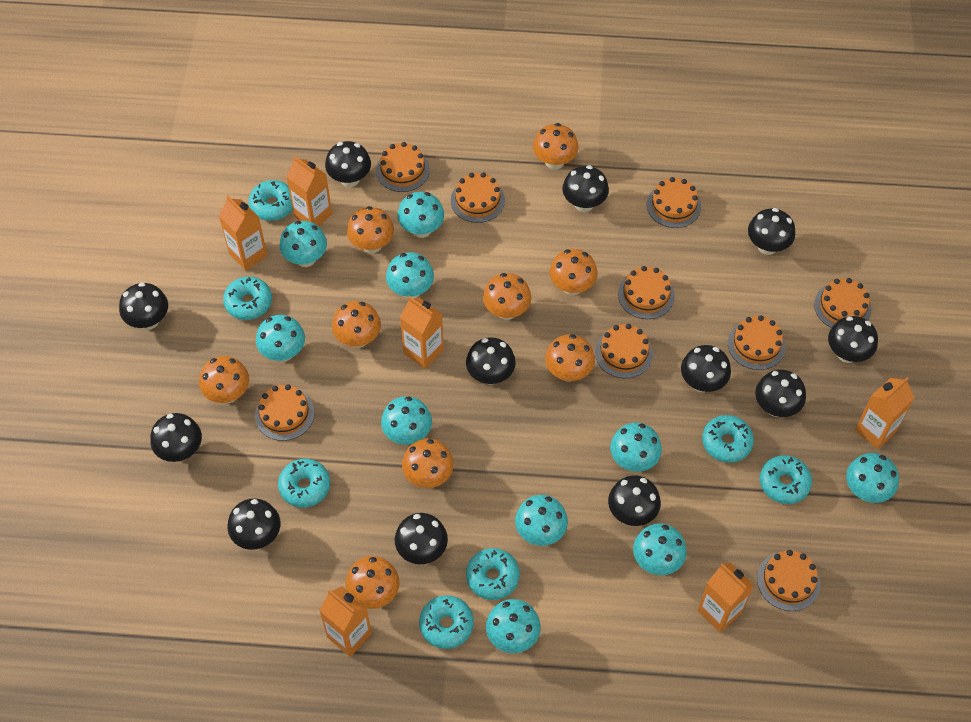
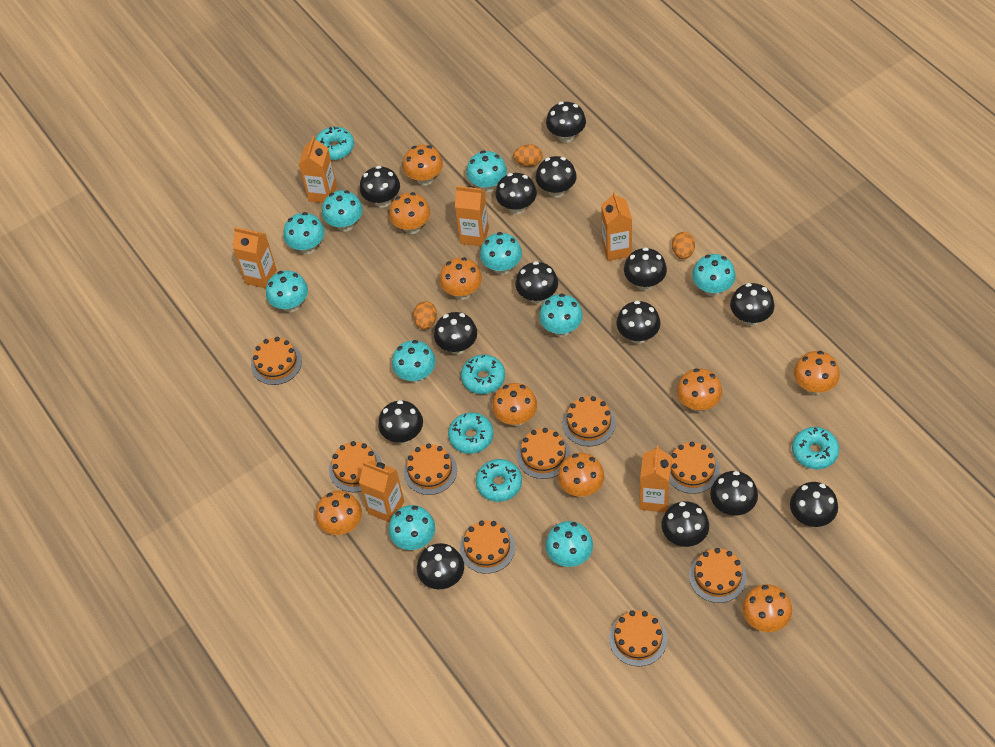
black mushroom: [119,282,168,330] [150,413,202,462] [228,498,280,550] [325,141,371,187] [395,513,448,564] [466,337,516,385] [562,165,609,212] [608,475,661,526] [681,345,731,392] [748,208,795,255] [755,370,806,417] [828,316,878,363] = 12 -> [360,166,400,208] [378,400,423,444] [417,543,464,589] [434,312,477,354] [496,173,537,214] [516,261,558,304] [536,156,577,198] [546,102,586,143] [616,301,660,344] [624,247,667,291] [661,501,709,547] [710,471,758,516] [730,283,774,326] [790,482,838,527] = 14
orange egg: none = 0 -> [413,301,437,330] [513,144,543,167] [672,232,695,259] = 3
turquoise donut: [223,276,272,320] [249,180,293,221] [278,459,330,508] [419,596,474,649] [466,548,520,600] [702,415,754,463] [760,455,812,504] = 7 -> [316,126,354,160] [448,412,494,454] [461,355,505,394] [476,459,522,502] [792,427,839,469] = 5

